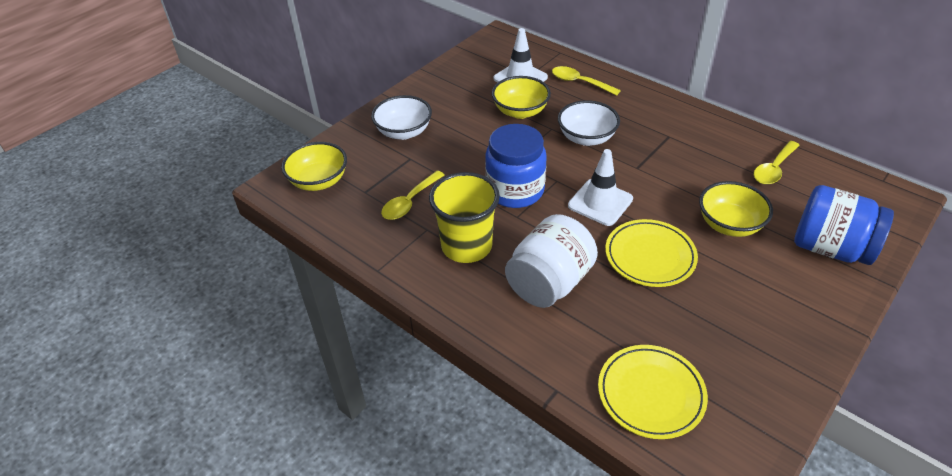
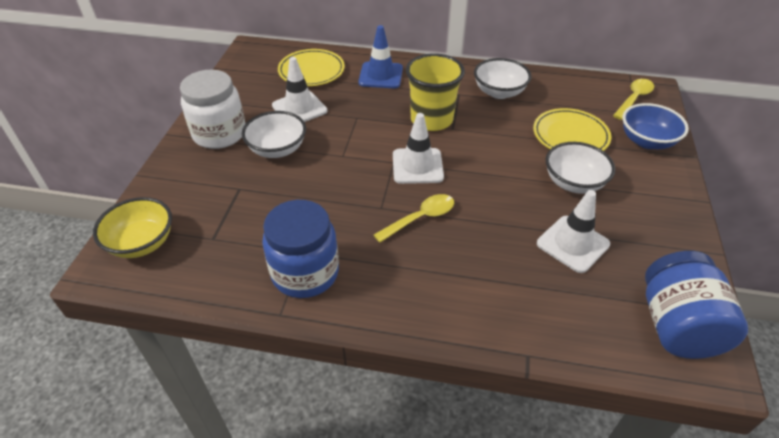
blue bowl: none = 0 -> [622,103,689,149] = 1
blue traffic cone: none = 0 -> [358,25,403,88] = 1
white bowl: [371,95,432,140] [558,100,620,146] = 2 -> [242,111,306,158] [474,58,531,99] [546,142,615,194] = 3
white traffic cone: [493,28,548,83] [568,149,633,226] = 2 -> [272,57,327,122] [393,113,444,184] [537,190,610,273] = 3
yellow bowl: [281,142,347,191] [492,76,551,119] [699,181,773,237] = 3 -> [93,197,172,258] = 1
yellow spoon: [381,171,444,220] [552,66,621,96] [754,141,800,185] = 3 -> [373,194,454,243] [613,79,654,120] = 2

